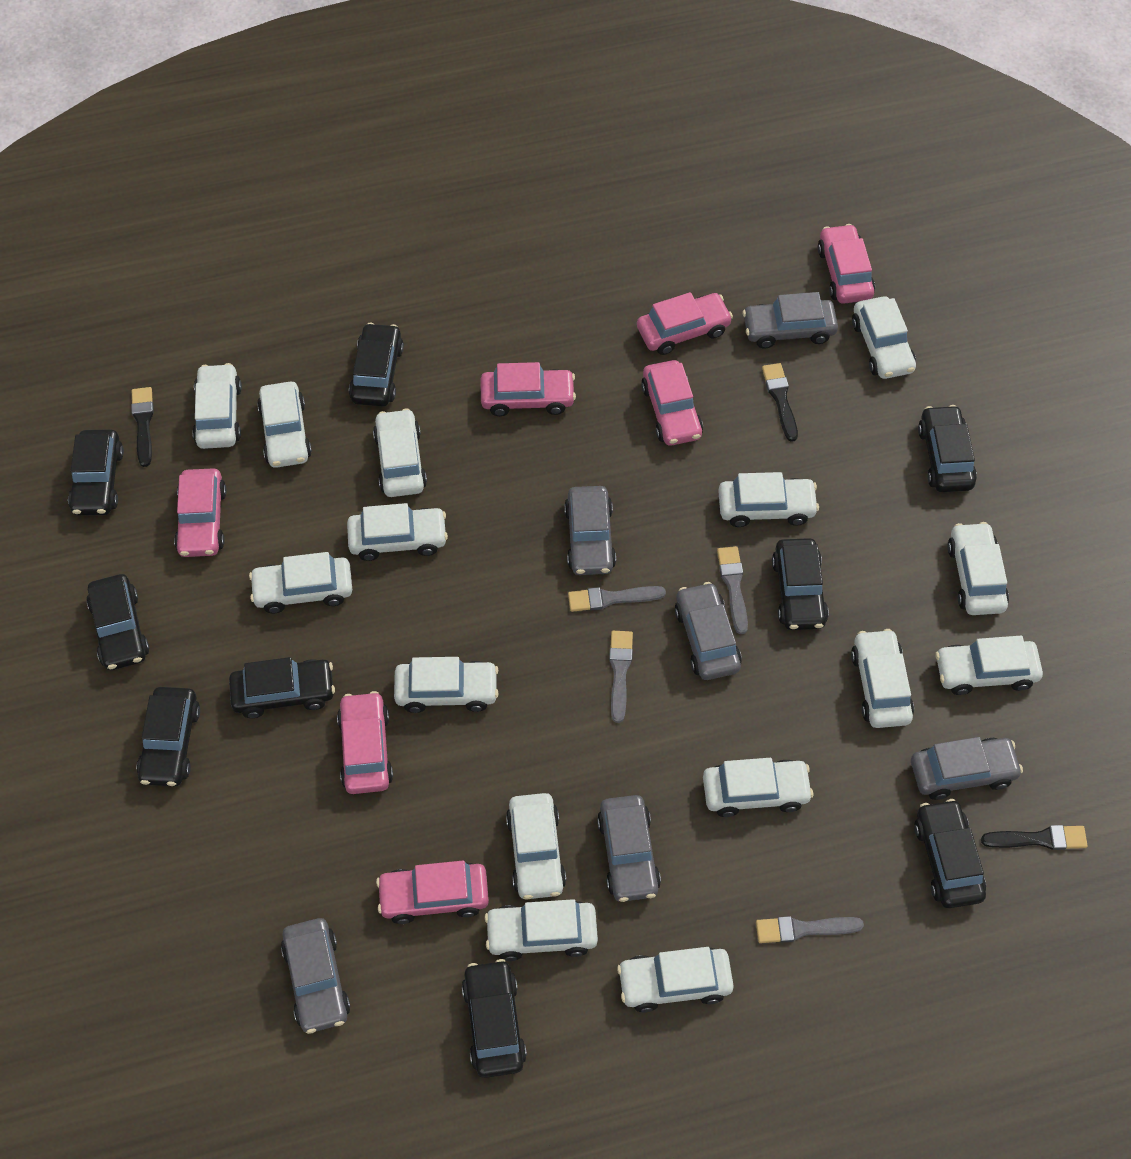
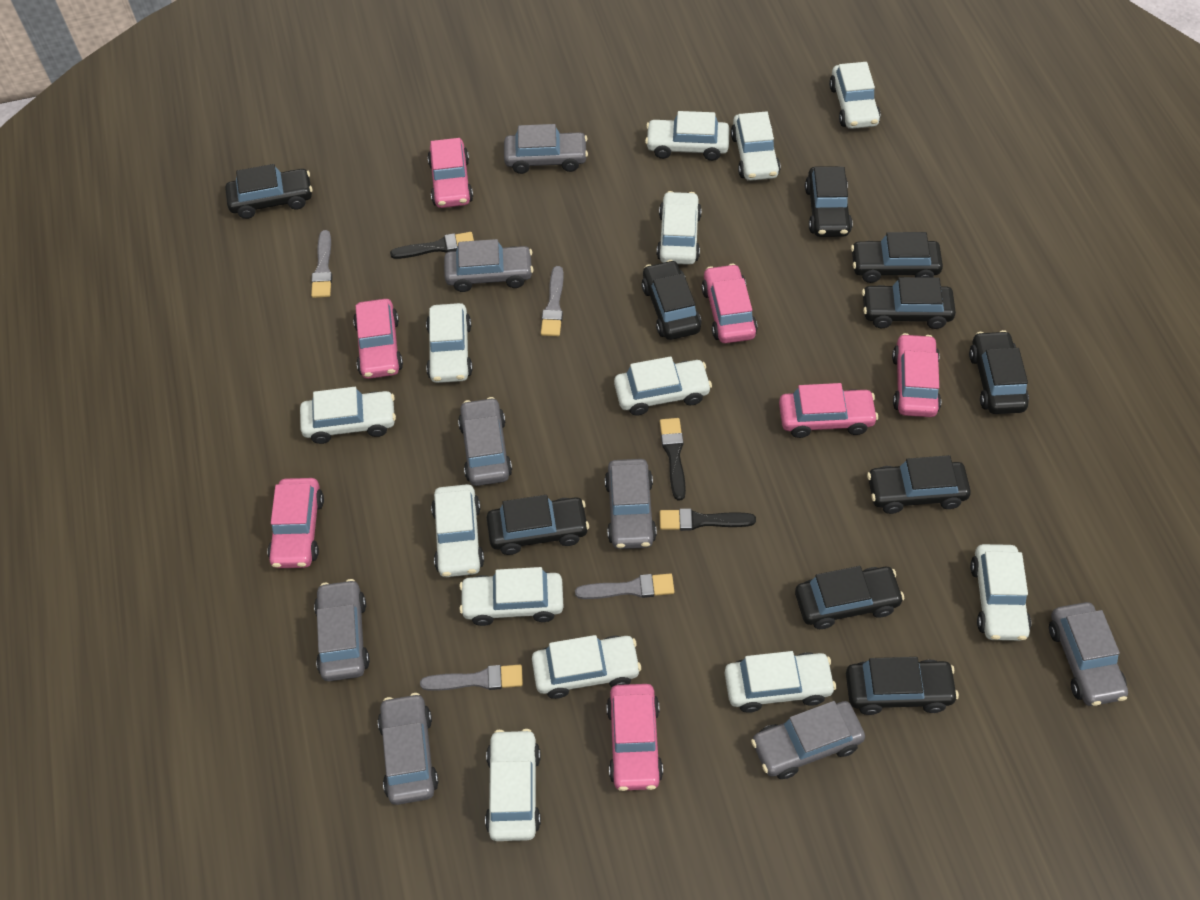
black car: [68,429,124,516] [86,574,149,670] [137,687,200,786] [229,657,335,718] [349,323,404,406] [462,959,527,1078] [772,538,829,630] [914,799,986,908] [918,405,977,492] = 9 -> [225,164,312,219] [487,495,589,555] [642,260,702,340] [795,566,904,629] [805,166,853,237] [846,657,959,715] [851,232,943,283] [862,277,956,329] [867,455,971,514] [969,330,1029,414] = 10
grey car: [281,918,350,1034] [564,486,616,575] [597,795,661,902] [675,582,742,680] [742,292,838,348] [911,737,1023,800] = 6 -> [314,579,370,681] [378,693,439,805] [444,239,534,292] [458,397,512,486] [504,124,588,174] [605,459,657,549] [751,701,865,779] [1049,602,1128,706] = 8
white car: [192,363,242,449] [249,552,352,613] [257,381,312,468] [347,503,448,561] [373,408,427,497] [394,657,499,713] [484,899,598,961] [506,793,566,900] [617,947,734,1013] [703,758,813,817] [718,472,819,527] [851,629,914,728] [852,296,916,379] [935,636,1043,695] [947,522,1009,615] = 15 -> [300,387,396,444] [426,303,473,383] [431,484,484,577] [459,567,564,626] [485,729,541,841] [532,635,641,699] [614,356,712,416] [645,111,730,161] [657,191,702,265] [725,651,836,713] [731,111,781,181] [829,62,881,129] [970,544,1031,641] = 13

